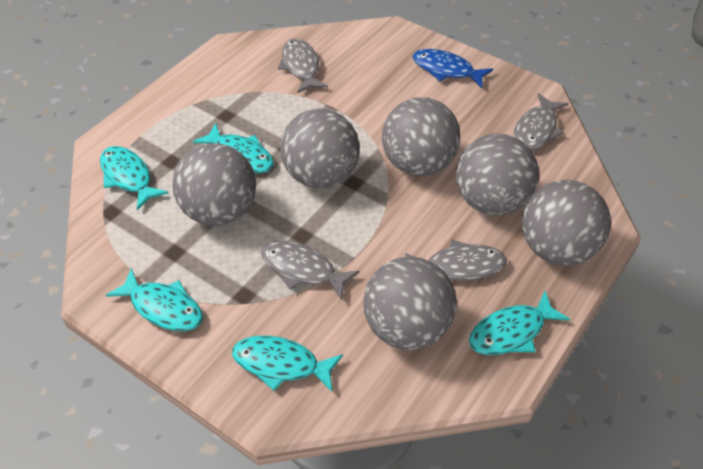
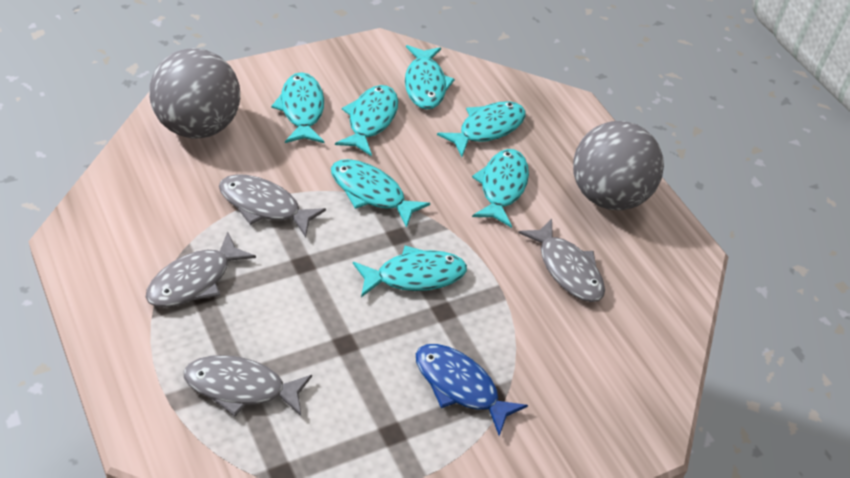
grey ball: [172,143,256,226] [280,108,360,188] [363,257,457,350] [382,97,460,176] [456,133,539,215] [522,180,611,266] = 6 -> [149,48,240,139] [573,121,664,210] = 2
turquoise fish: [100,146,168,210] [106,268,203,331] [193,123,274,173] [232,336,343,391] [469,291,570,355] = 5 -> [271,72,325,143] [331,159,430,228] [335,85,398,156] [353,246,467,297] [405,45,455,110] [437,101,525,157] [472,149,529,228] = 7

